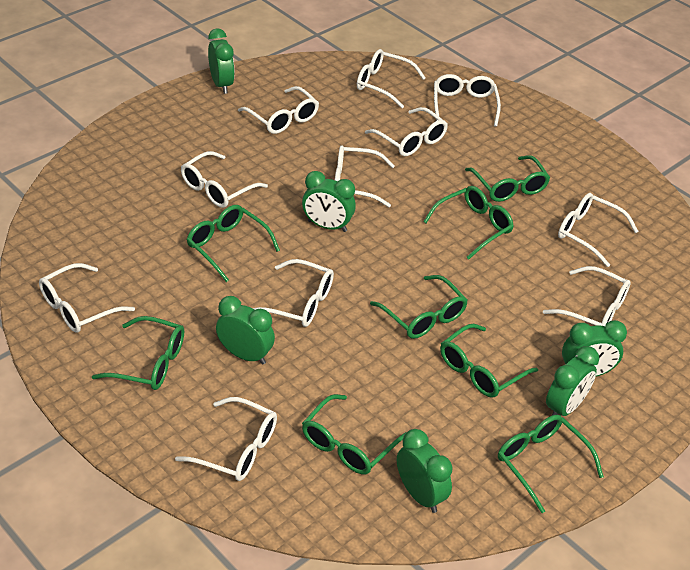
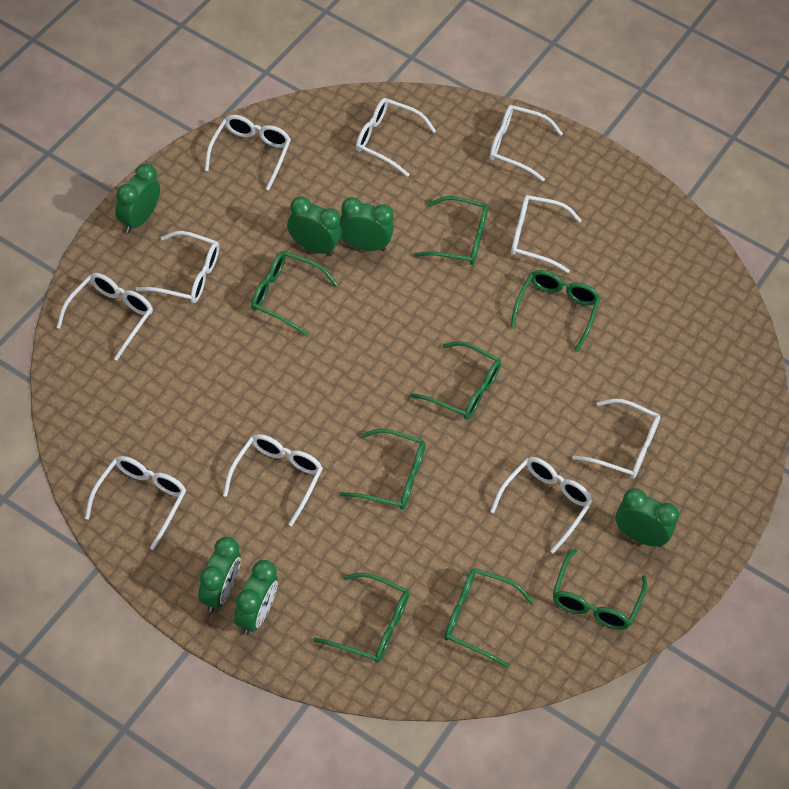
white glasses: [39,263,135,333] [175,397,277,481] [181,151,268,208] [238,86,319,134] [252,259,334,327] [335,145,395,207] [357,49,425,108] [365,107,448,156] [434,74,501,127] [543,266,631,326] [558,193,638,267] = 11 -> [56,273,153,360] [85,456,186,550] [136,231,219,303] [205,115,291,191] [223,434,323,526] [356,98,436,177] [489,105,563,181] [490,457,593,554] [511,195,582,273] [572,399,661,479] = 10

